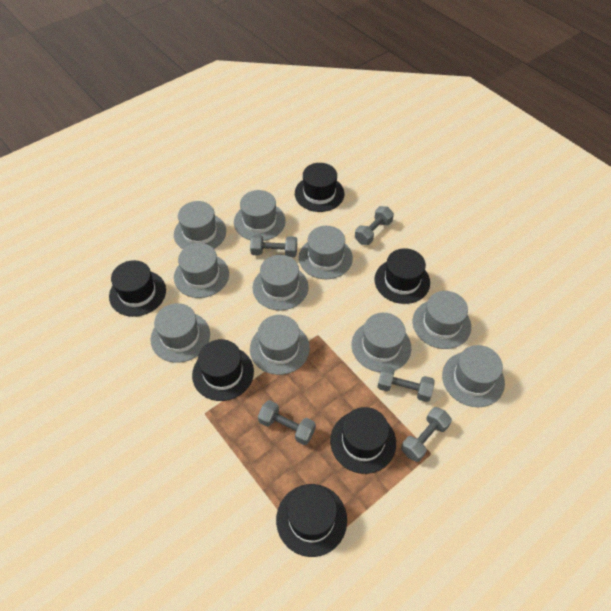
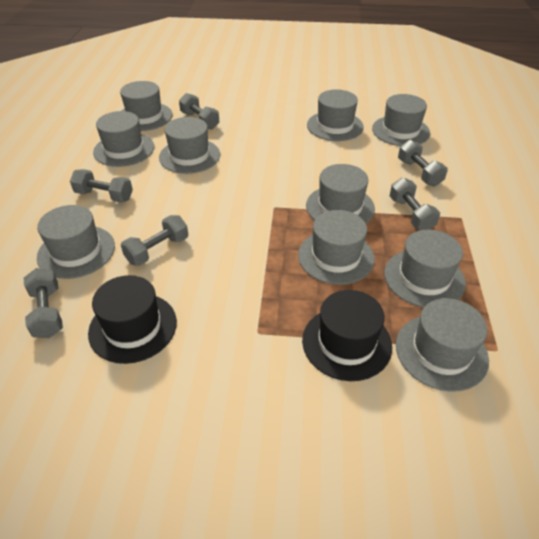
black hat: [109,260,166,317] [192,339,254,401] [276,484,347,557] [295,163,344,212] [330,407,396,474] [374,248,430,304] = 6 -> [88,275,177,364] [302,290,392,381] = 2
grey dumbbell: [250,234,297,257] [258,400,316,445] [355,206,394,245] [377,366,435,402] [401,407,452,462] = 5 -> [24,268,63,338] [70,169,133,202] [121,215,188,266] [179,93,219,129] [390,178,440,230] [398,140,448,186] = 6

